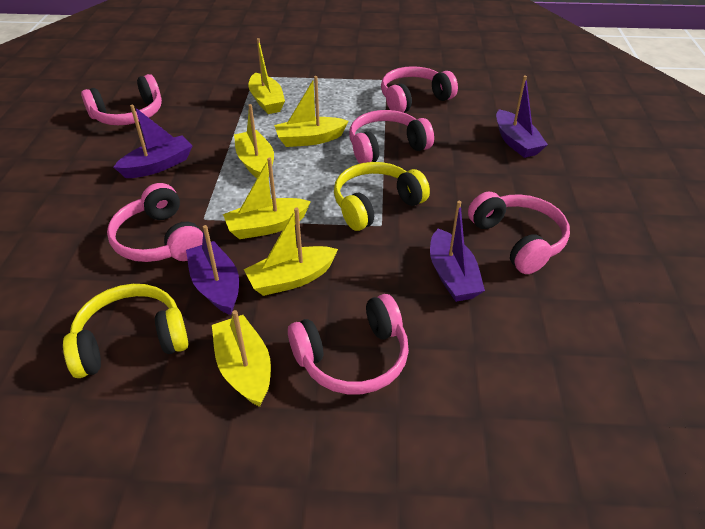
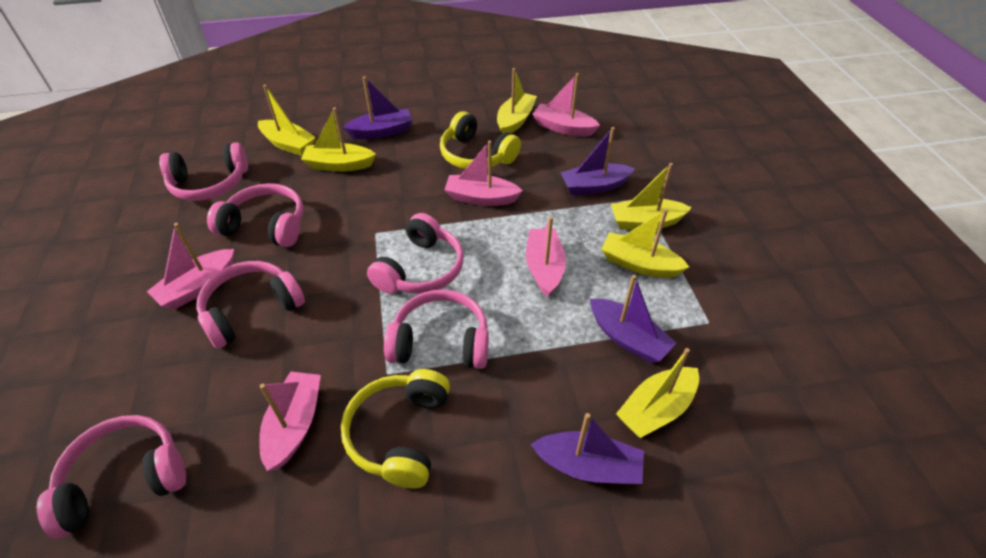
pink boat: none = 0 -> [147,223,234,310] [259,372,321,471] [444,140,523,206] [526,217,566,297] [533,73,600,136] = 5

